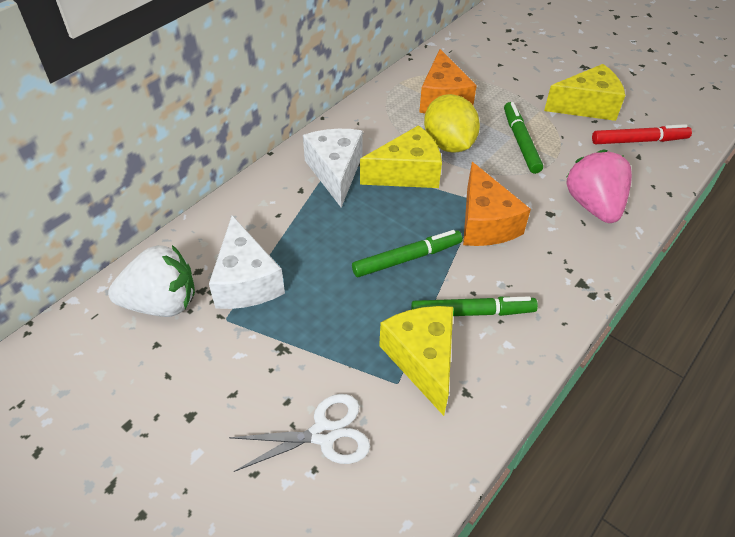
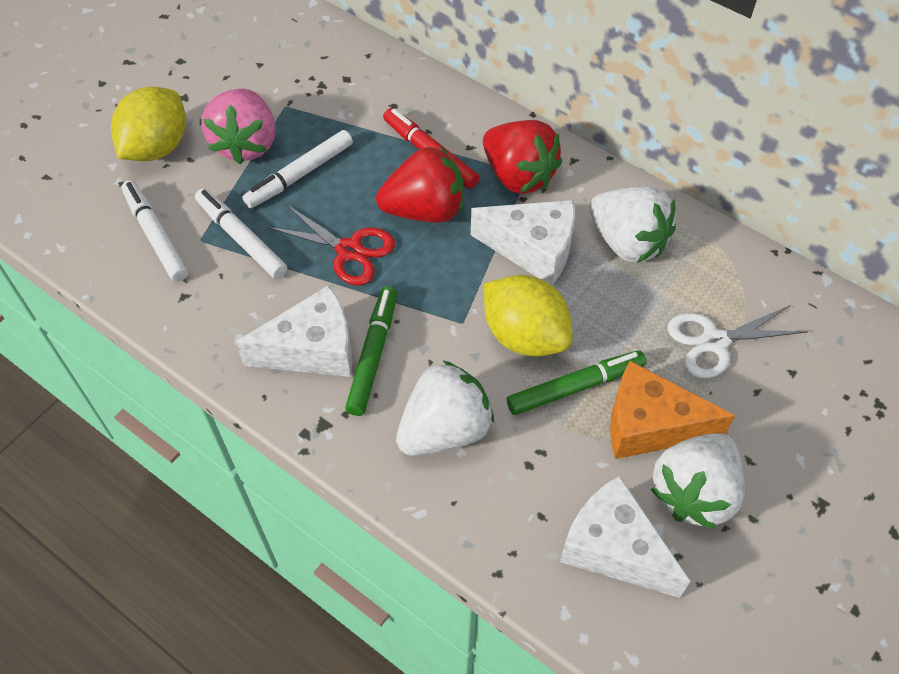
green marker: [352,230,462,277] [411,296,538,316] [504,102,543,174] = 3 -> [345,286,397,416] [507,350,646,415] = 2
orange cheese: [419,49,477,113] [463,162,531,246] = 2 -> [610,361,735,459] = 1
red scissors: none = 0 -> [268,204,395,286] = 1
red strawberry: none = 0 -> [376,146,463,223] [483,120,562,194] = 2
white cheese: [209,215,285,309] [303,129,363,208] = 2 -> [236,285,352,377] [471,200,575,286] [560,476,690,598] = 3
white marker: none = 0 -> [122,180,188,282] [195,188,287,279] [242,130,353,208] = 3
white strawberry: [108,245,195,317] = 1 -> [396,360,494,456] [589,186,676,263] [650,433,745,529] = 3
yellow cheese: [360,125,442,188] [379,306,453,416] [544,64,625,121] = 3 -> none = 0
yellow lemon: [424,94,480,153] = 1 -> [111,87,186,161] [484,275,573,357] = 2

